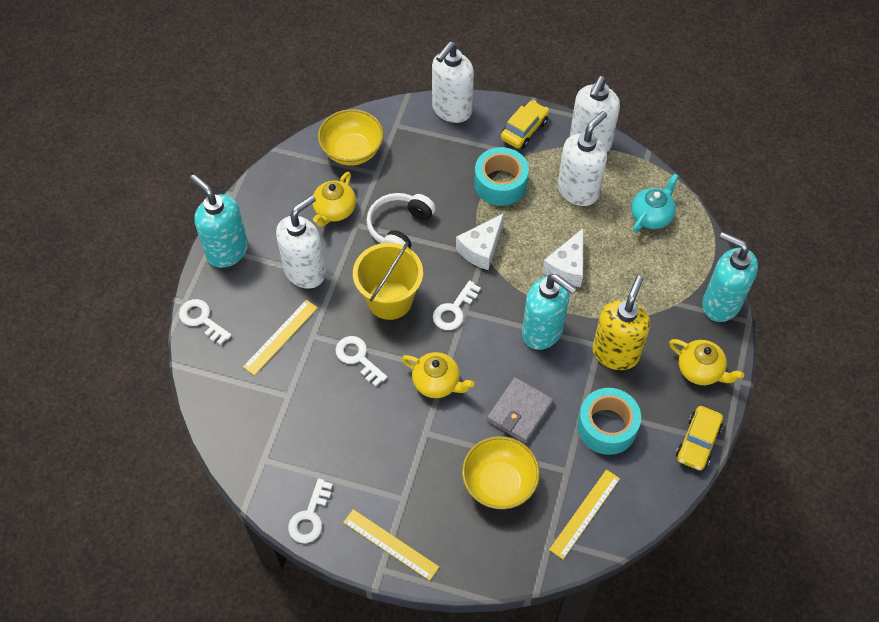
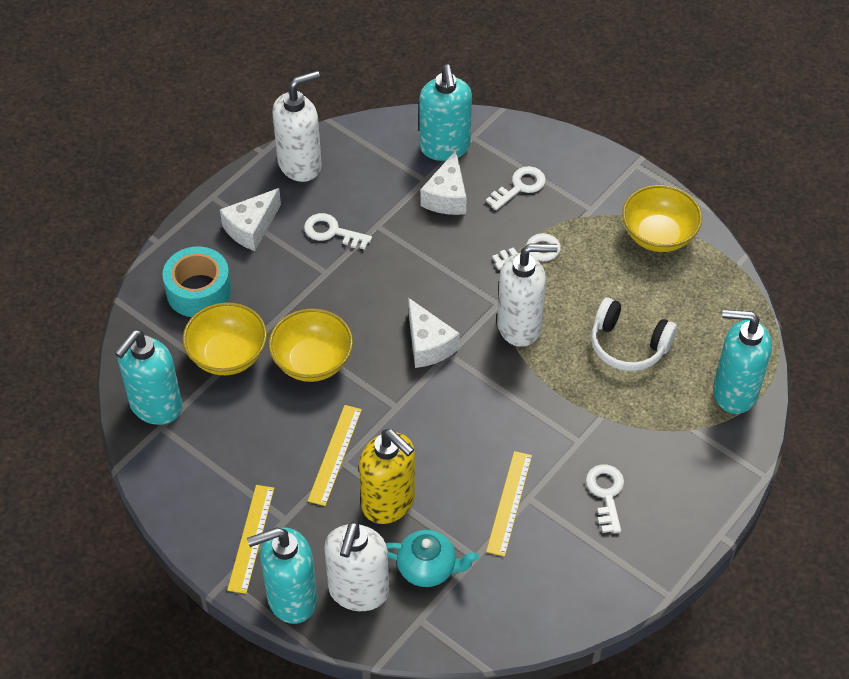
grey wallet: [487,377,554,443] = 1 -> none = 0
turquoise soap dispenser: [190,175,248,268] [522,274,577,350] [702,232,758,322] = 3 -> [115,330,182,425] [247,527,317,624] [419,65,472,161] [713,310,772,414] = 4
turquoise tape: [474,147,529,206] [577,388,641,455] = 2 -> [163,246,231,317] = 1
white cheese: [456,213,504,270] [542,228,583,287] = 2 -> [220,188,281,251] [408,298,460,368] [420,151,467,215] = 3
white soap dispenser: [276,195,326,289] [432,42,474,123] [558,111,607,206] [570,76,620,152] = 4 -> [272,71,322,182] [324,521,389,611] [497,244,558,347] = 3
yellow bowl: [318,109,384,166] [462,436,540,509] = 2 -> [183,302,267,375] [269,309,353,382] [622,185,702,252] = 3
yellow bucket: [353,242,423,320] = 1 -> none = 0
yellow car: [501,100,549,149] [676,406,723,470] = 2 -> none = 0
yellow teapot: [312,172,356,227] [402,352,475,398] [669,339,744,385] = 3 -> none = 0

